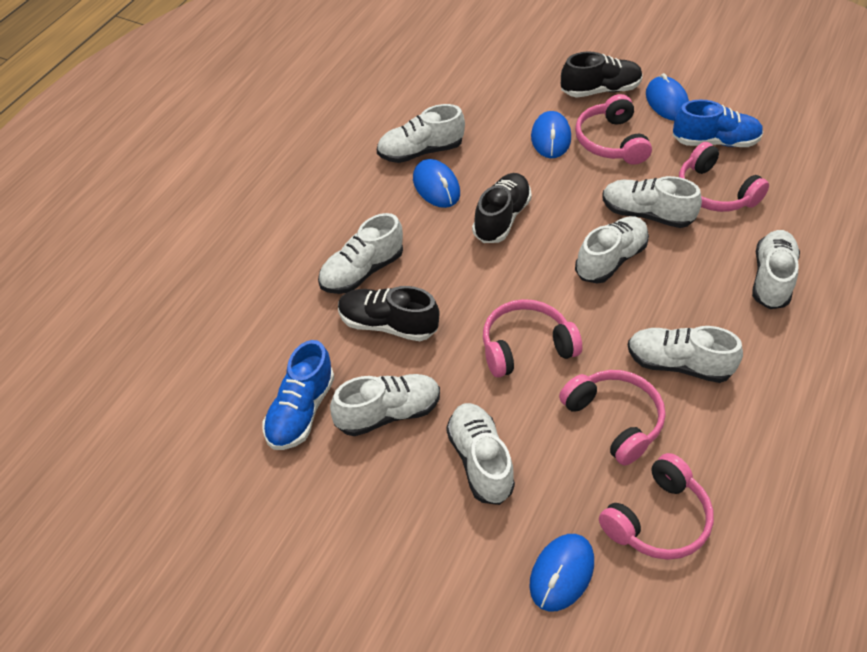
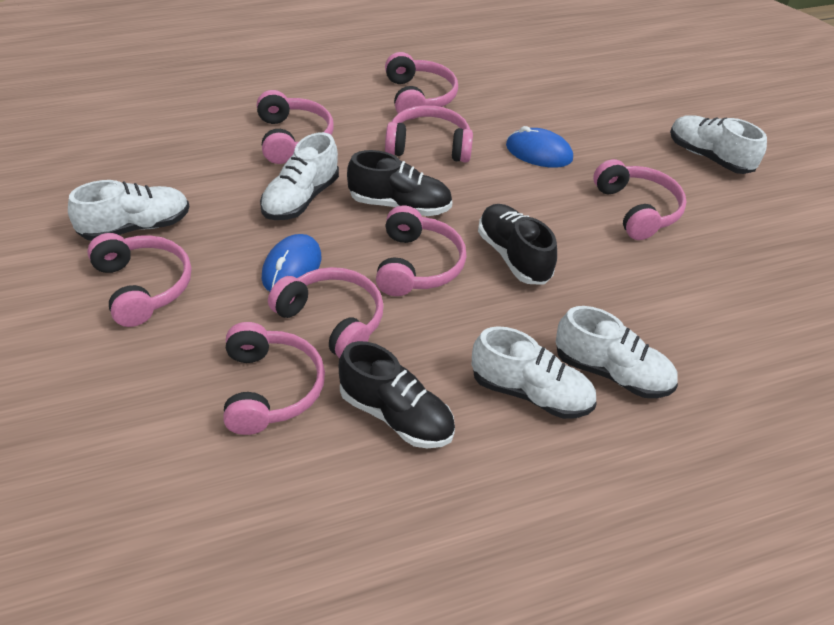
blue mouse: [413,159,460,208] [529,534,594,612] [531,111,571,158] [646,73,689,121] = 4 -> [262,234,321,291] [506,126,573,168] = 2
blue shoe: [262,340,334,450] [673,100,763,147] = 2 -> none = 0
pink headphones: [483,299,582,378] [559,370,666,466] [575,94,652,165] [599,453,714,560] [679,142,769,212] = 5 -> [87,233,191,327] [223,322,325,435] [257,90,334,164] [268,267,384,358] [376,206,467,296] [385,52,458,119] [385,105,473,163] [593,159,686,240] = 8
white shoe: [318,213,403,294] [330,374,440,436] [377,104,465,163] [446,403,515,505] [575,216,649,283] [602,176,702,228] [628,326,743,383] [752,230,800,309] = 8 -> [68,180,189,241] [260,132,339,220] [472,326,597,419] [556,306,678,398] [670,115,767,174] = 5

